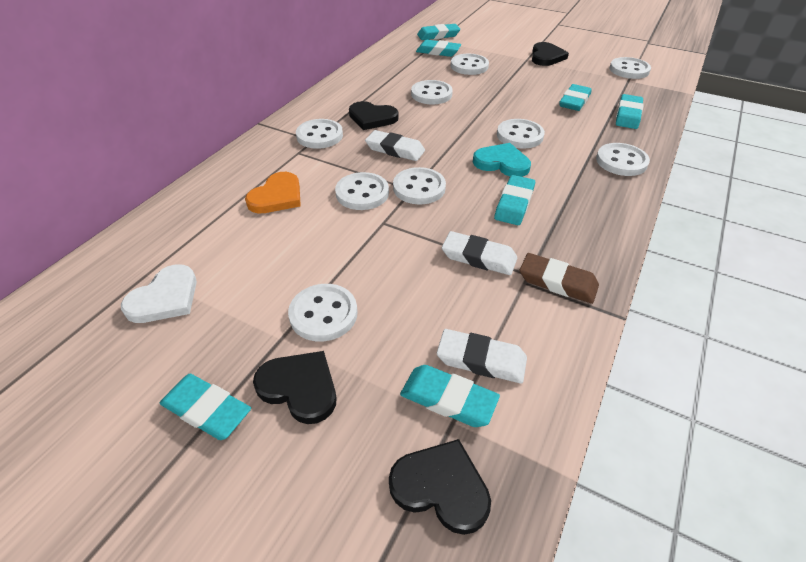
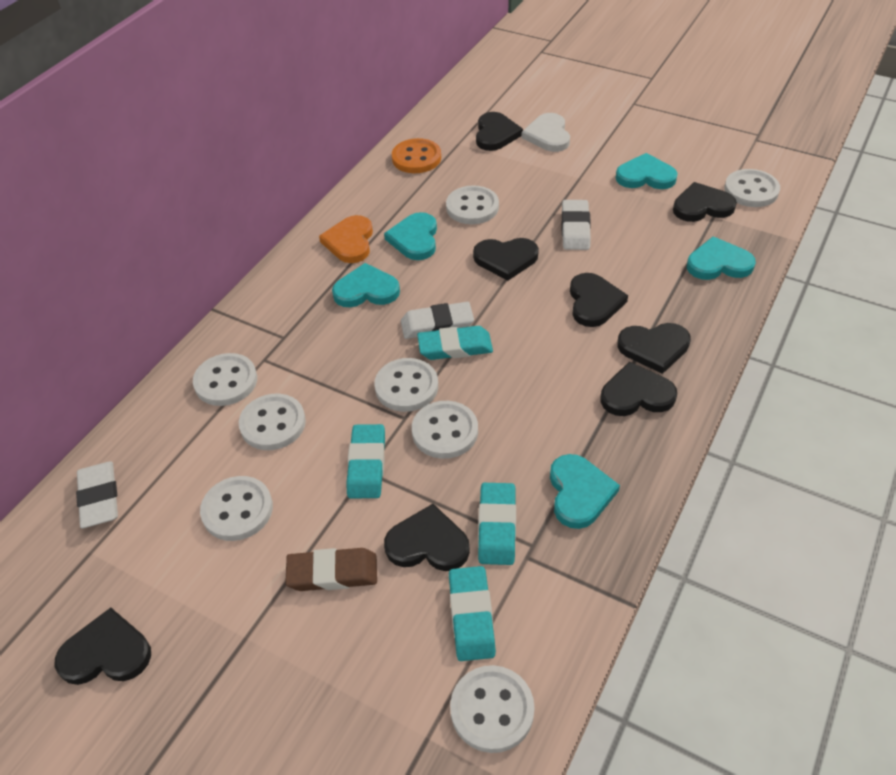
black heart: [253,351,336,424] [349,101,399,130] [389,439,491,535] [532,42,569,66] = 4 -> [54,608,151,685] [384,504,470,571] [473,238,539,281] [476,112,523,151] [570,273,628,327] [601,362,677,416] [617,323,691,374] [673,182,737,222] = 8
orange button: none = 0 -> [392,138,441,173] = 1
turquoise eraser: [160,374,251,440] [400,365,500,427] [416,40,461,57] [417,24,460,40] [494,175,535,225] [559,84,592,111] [616,94,644,129] = 7 -> [346,424,385,498] [417,326,493,360] [449,566,496,661] [478,483,516,565] = 4
turquoise heart: [473,143,531,177] = 1 -> [332,263,400,307] [384,212,437,260] [550,454,620,529] [615,153,678,189] [687,237,756,280] = 5
white button: [288,284,358,342] [296,119,343,149] [335,172,389,210] [393,167,446,204] [411,80,453,105] [451,54,489,75] [497,119,545,148] [596,143,650,176] [610,57,651,79] = 9 -> [193,353,257,406] [200,476,273,541] [239,394,306,450] [374,358,438,412] [412,401,478,459] [446,185,499,224] [450,665,535,753] [724,169,780,207] = 8

